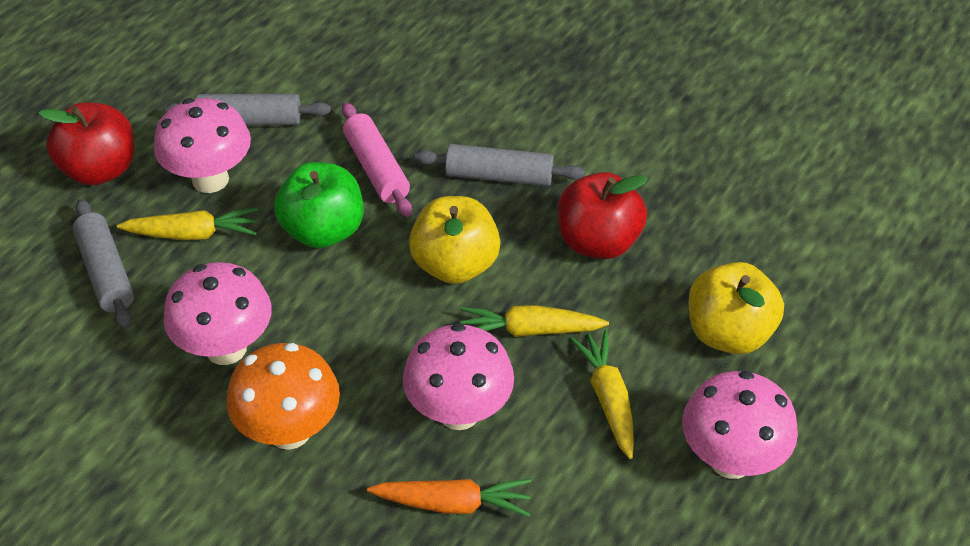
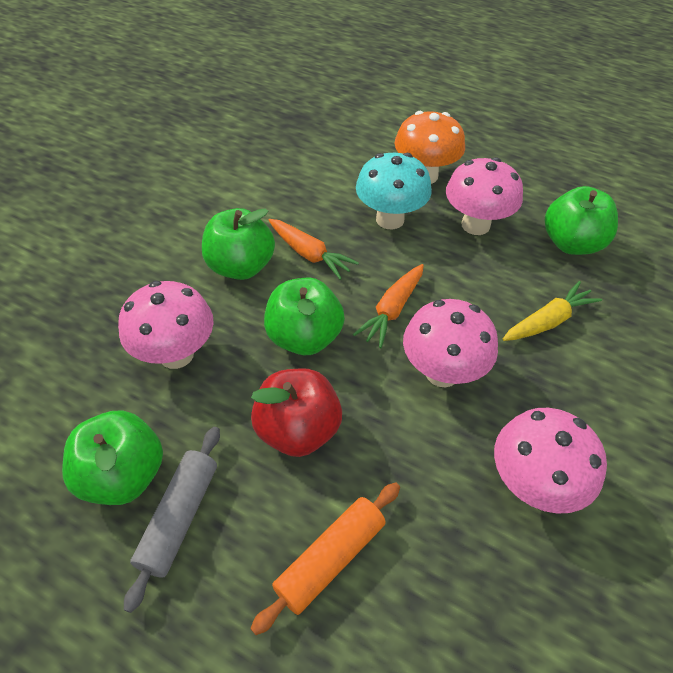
green apple: [274,162,363,248] = 1 -> [62,410,163,505] [202,208,275,280] [264,277,345,355] [545,186,618,255] = 4
grey rolling pin: [73,199,134,329] [165,94,331,125] [415,144,585,186] = 3 -> [124,427,220,613] = 1
orange carrot: [367,479,531,516] = 1 -> [269,219,359,280] [353,264,424,348] = 2
orange rolling pin: none = 0 -> [250,482,400,635] = 1
pink rolling pin: [342,103,412,217] = 1 -> none = 0
red apple: [39,102,134,185] [558,172,648,259] = 2 -> [251,368,342,457] = 1
turquoise mushroom: none = 0 -> [356,153,432,229] = 1
yellow apple: [409,196,501,284] [689,262,784,354] = 2 -> none = 0
yellow carrot: [117,208,258,240] [460,305,609,337] [570,330,634,459] = 3 -> [502,281,602,341] = 1

